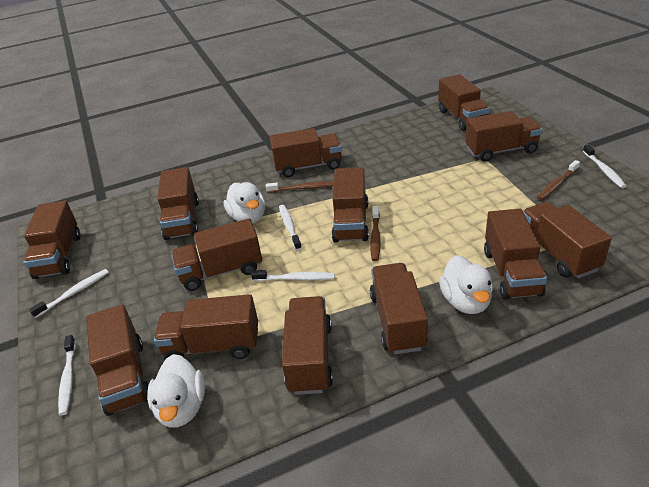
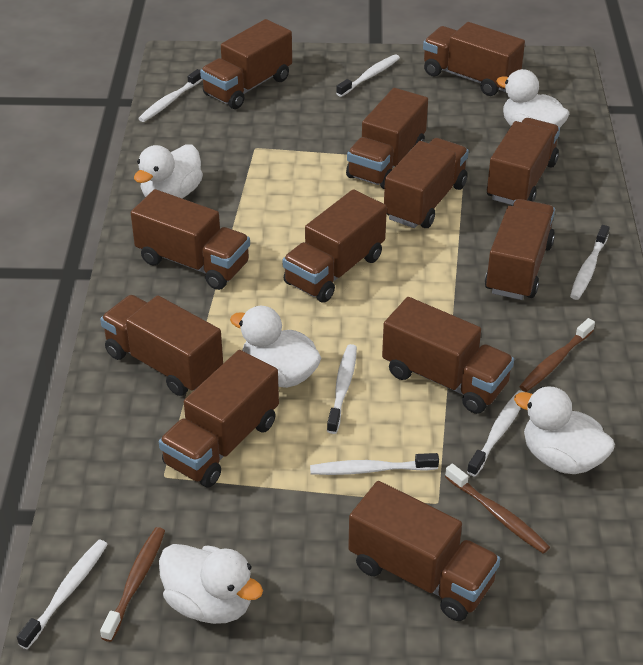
brown truck: [23,200,80,279] [86,304,148,416] [154,294,258,360] [157,167,199,240] [171,219,262,291] [270,128,342,177] [282,296,333,395] [332,167,369,242] [370,263,428,354] [438,74,490,131] [465,111,543,161] [484,209,547,300] [523,202,612,278] = 13 -> [100,295,223,396] [131,189,250,290] [159,350,279,488] [200,19,292,109] [282,189,387,303] [346,88,428,189] [348,481,500,621] [382,297,514,414] [384,138,469,228] [423,22,525,96] [485,199,555,300] [487,118,560,205] = 12
white duck: [147,354,205,428] [224,182,265,223] [439,255,493,314] = 3 -> [134,144,203,198] [159,544,263,624] [230,306,321,388] [496,69,569,127] [514,386,615,474] = 5
white toothbrush: [29,269,109,318] [58,335,76,416] [251,270,335,281] [279,205,302,250] [583,145,626,188] = 5 -> [17,540,108,649] [138,69,203,122] [310,453,439,475] [327,344,357,434] [336,54,400,97] [467,390,524,477] [570,225,610,300] = 7

